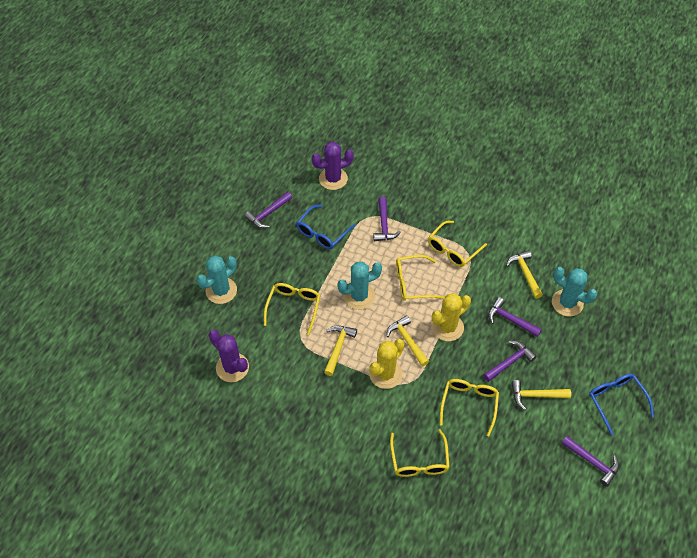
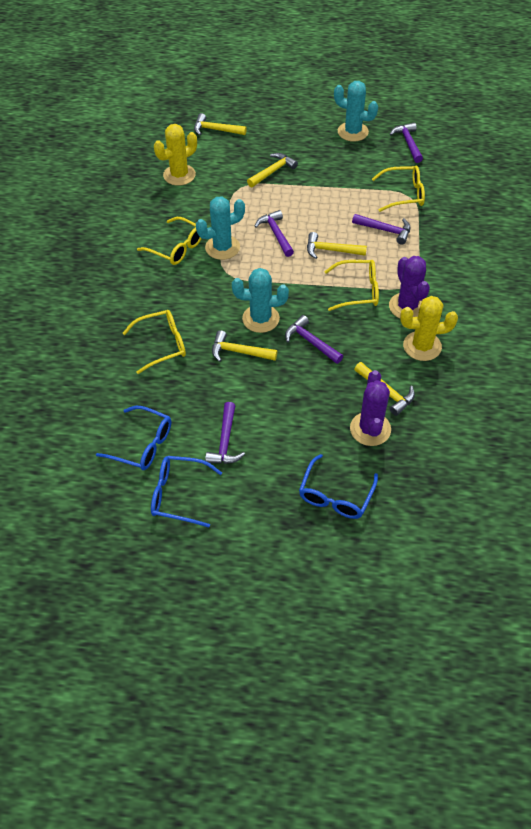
blue glasses: [296,205,355,249] [589,373,654,435] = 2 -> [96,406,171,470] [151,456,222,527] [299,454,378,519] = 3
yellow glasses: [264,283,320,335] [390,429,450,477] [396,255,445,301] [428,221,487,267] [440,379,499,436] = 5 -> [123,310,186,374] [137,217,202,265] [324,260,379,311] [372,166,425,212] = 4
yellow hammer: [324,326,357,376] [386,315,429,366] [506,250,543,299] [511,380,571,410] = 4 -> [194,113,247,135] [212,330,277,362] [247,153,298,187] [307,232,367,259] [354,362,415,416] = 5

